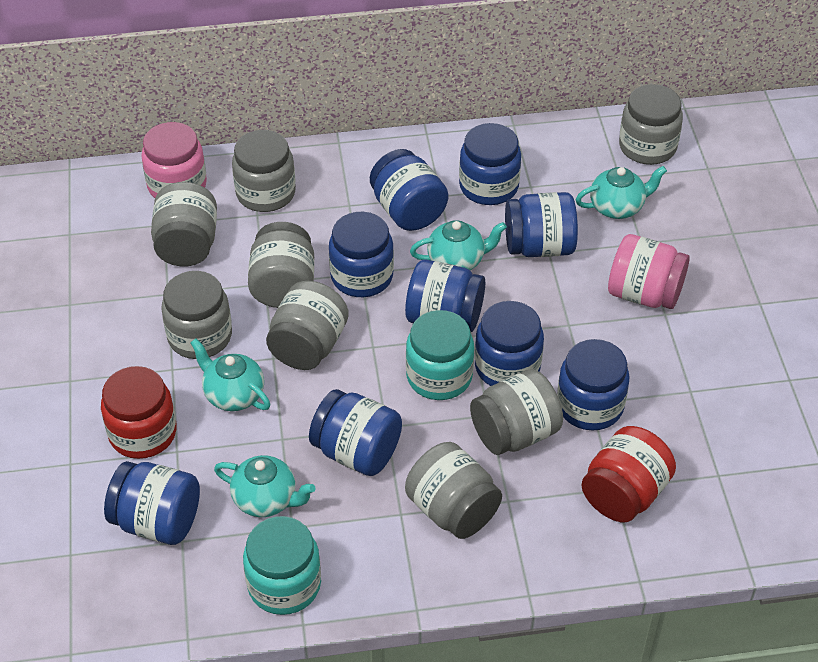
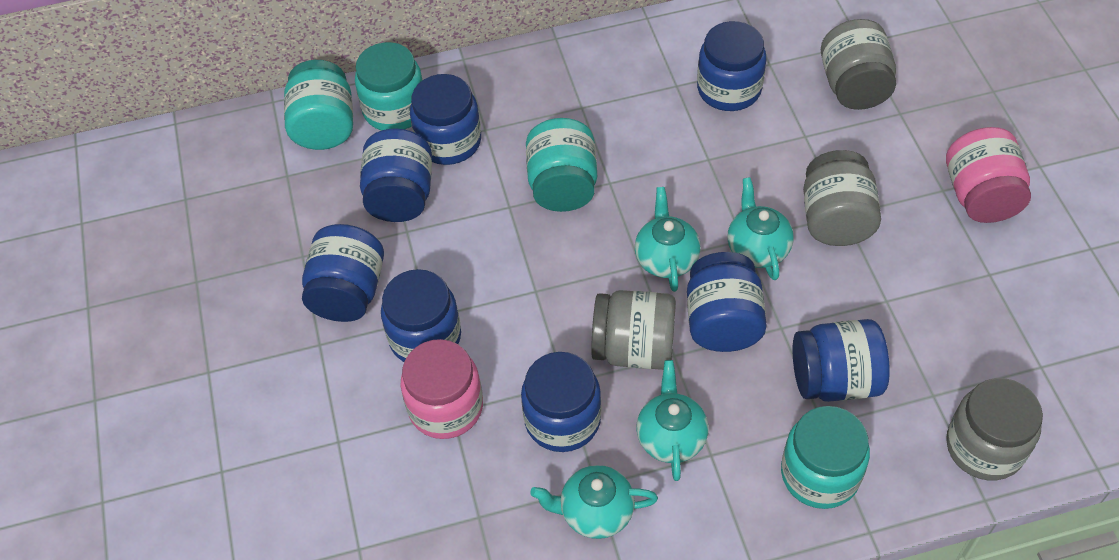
blue jar: [104,461,200,545] [309,389,402,476] [329,212,394,297] [370,149,448,231] [405,259,485,332] [459,123,521,205] [475,301,544,386] [505,192,578,257] [557,339,629,431] = 9 -> [302,224,384,322] [360,128,432,222] [381,269,461,362] [410,74,481,165] [521,352,601,452] [687,252,767,352] [697,21,766,111] [793,319,890,402] = 8
grey jar: [151,182,217,266] [161,271,232,359] [232,130,296,212] [248,222,314,308] [266,281,349,370] [405,442,502,539] [470,369,563,455] [619,84,683,165] = 8 -> [591,290,676,370] [803,150,881,246] [821,19,896,110] [946,378,1043,480] = 4
red jar: [101,366,176,459] [582,426,676,522] = 2 -> none = 0
turquoise jar: [243,516,321,615] [406,310,474,400] = 2 -> [284,60,353,150] [355,42,423,131] [526,118,597,212] [781,406,870,509] = 4

